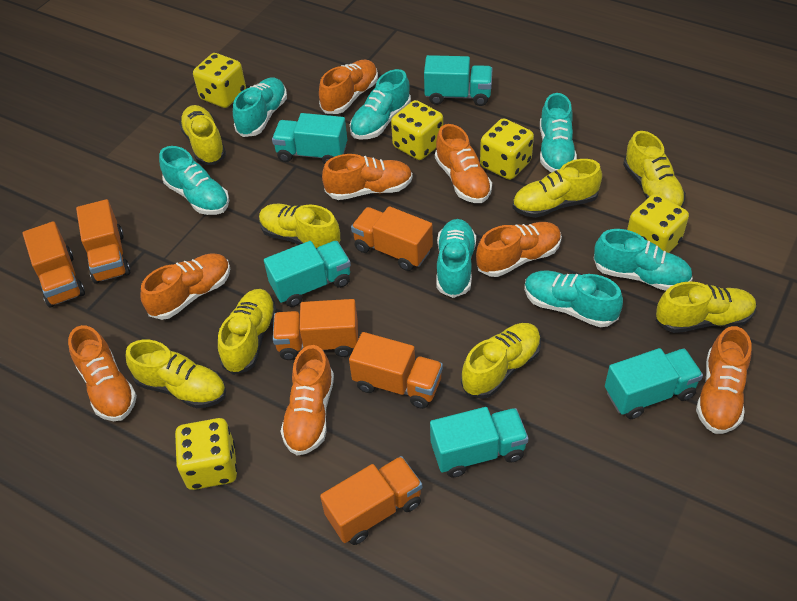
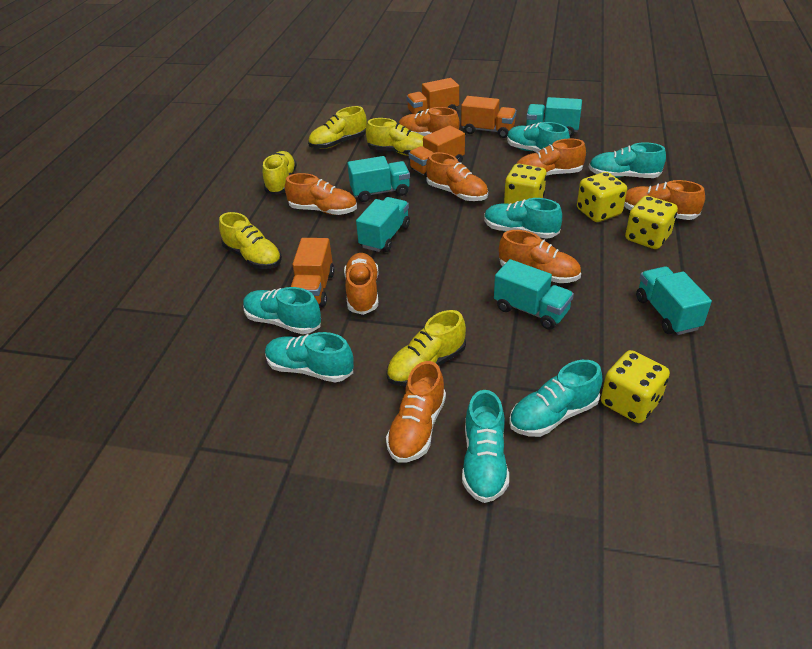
orange truck: [23,221,85,308] [76,199,131,284] [273,299,358,360] [320,456,422,545] [349,332,443,409] [351,206,433,271] = 6 -> [291,238,334,307] [406,78,459,114] [408,125,465,178] [461,96,516,138] = 4
yellow dice: [175,418,237,490] [193,53,246,108] [391,100,443,160] [480,118,534,180] [627,194,689,253] = 5 -> [504,164,547,204] [577,172,627,222] [601,350,670,423] [625,196,678,249] = 4
yellow shoe: [126,340,226,408] [179,105,226,165] [218,289,277,375] [259,204,340,249] [461,323,541,399] [512,159,602,218] [623,131,686,207] [656,281,757,333] = 8 -> [219,212,282,269] [263,151,297,195] [308,106,367,149] [366,118,424,156] [386,310,466,386] = 5

